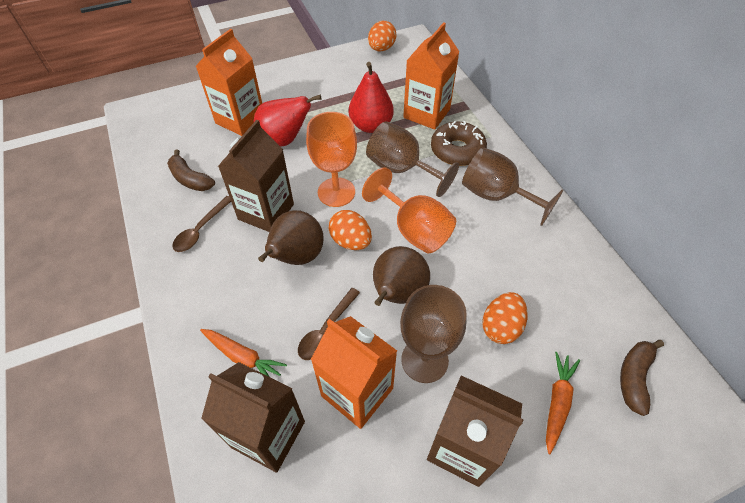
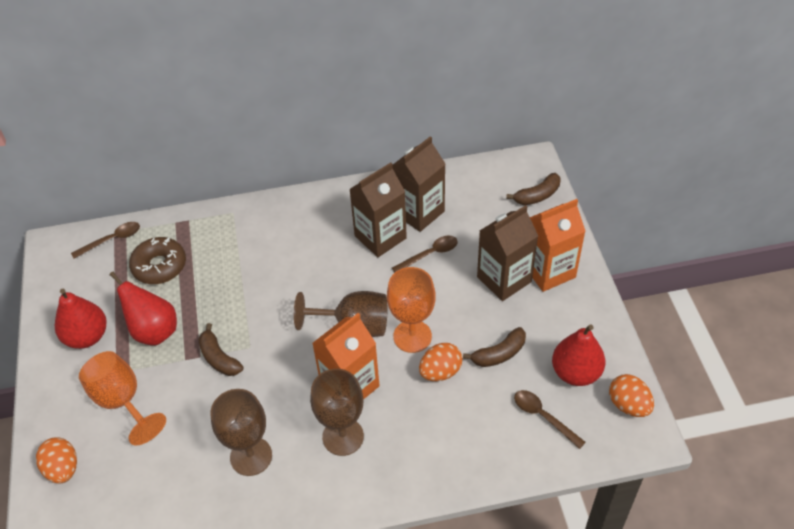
brown banana: [167,149,215,191] [620,340,664,416] = 2 -> [198,323,244,376] [463,327,526,367] [506,173,561,205] = 3
brown pear: [258,210,324,265] [373,246,430,306] = 2 -> none = 0
brown spoon: [172,196,231,252] [298,288,360,360] = 2 -> [71,222,140,259] [392,236,458,272] [514,390,586,449] = 3
orange carrot: [200,329,287,377] [546,352,580,454] = 2 -> none = 0
orange carton: [195,29,262,136] [311,316,397,429] [403,22,459,130] = 3 -> [312,313,380,400] [530,199,585,292] = 2
red pear: [254,95,321,147] [349,62,394,133] = 2 -> [55,289,107,349] [109,272,177,346] [552,324,605,386] = 3

